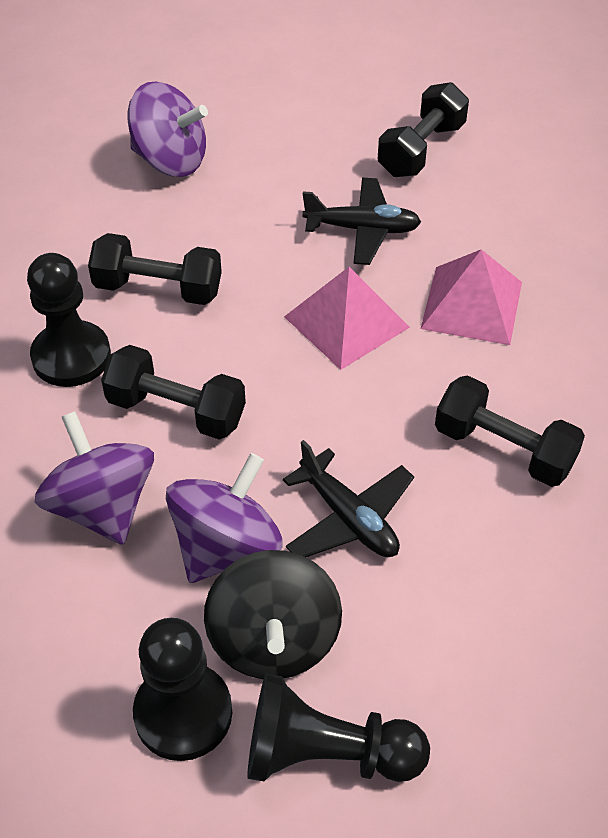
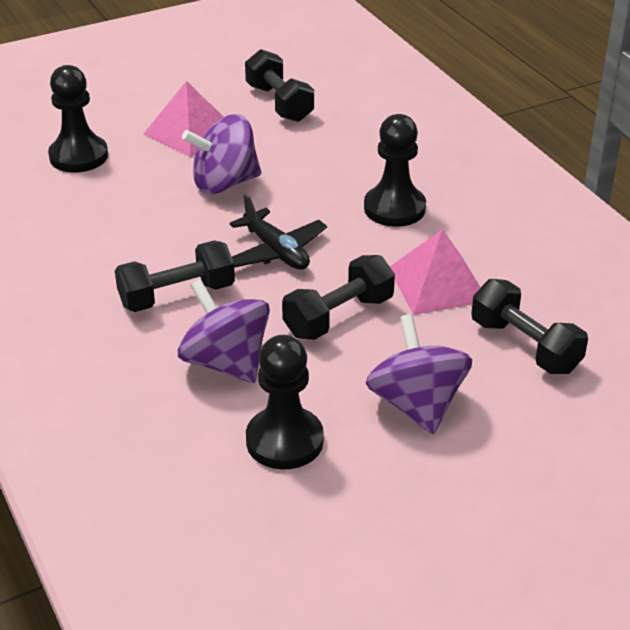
black plane: [283,440,414,557] [302,178,421,265] = 2 -> [229,194,327,270] = 1
black spinning top: [204,550,342,679] = 1 -> none = 0

